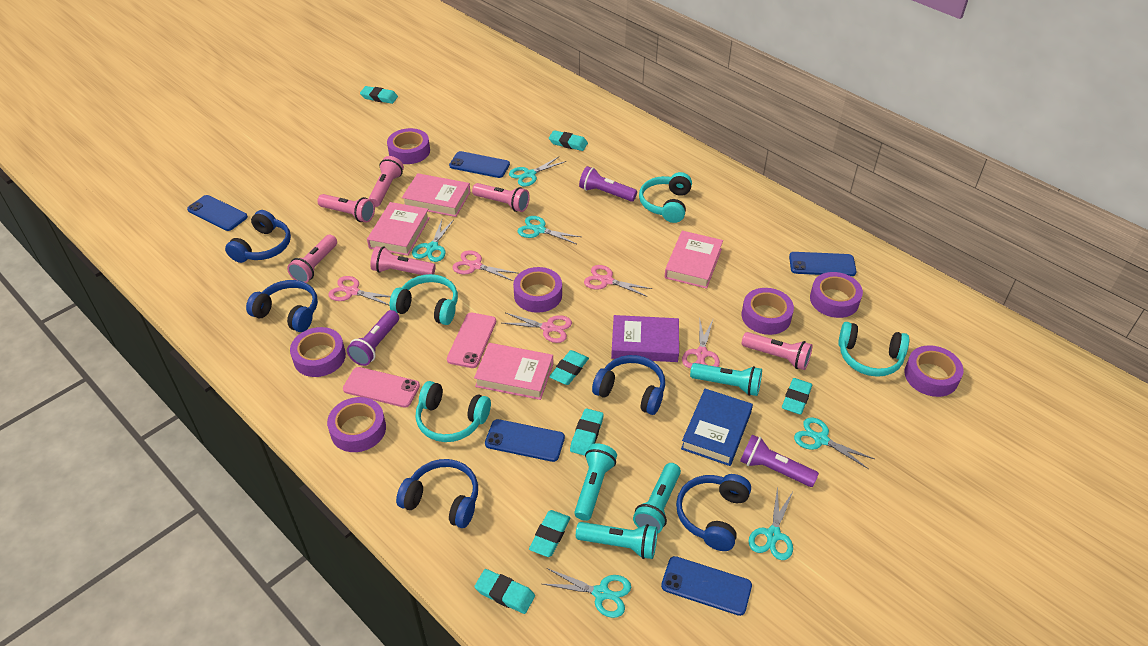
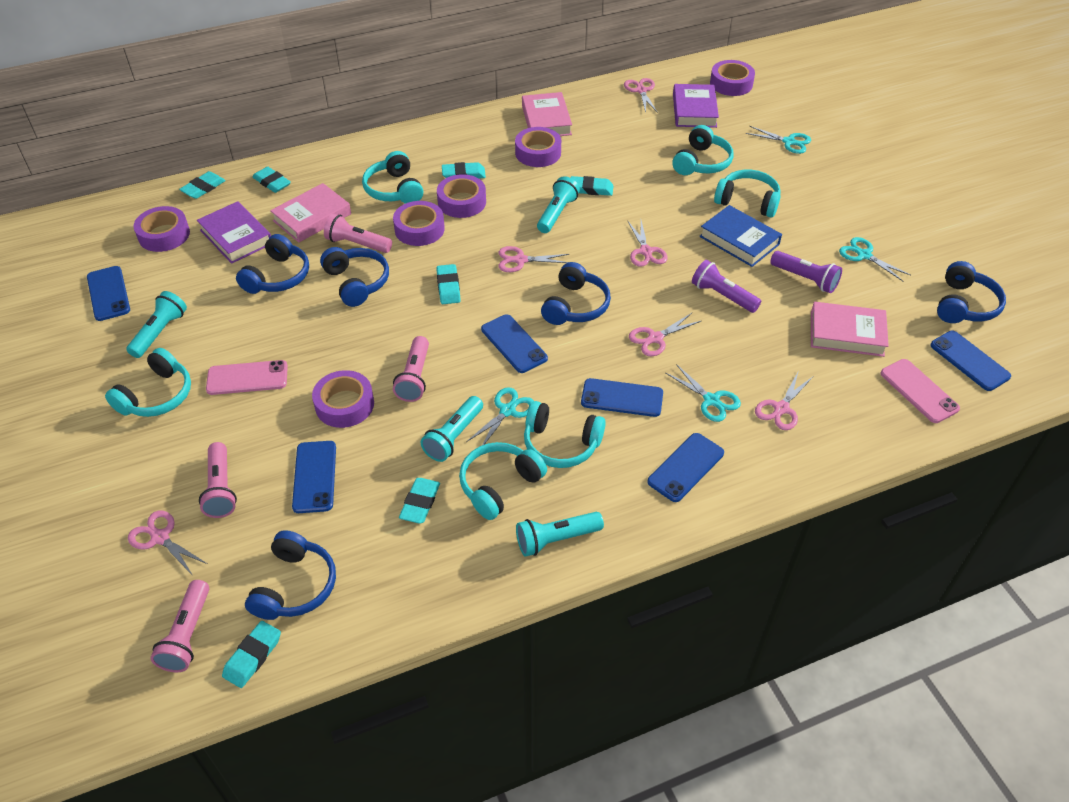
blue phone: [187,195,248,231] [449,151,510,178] [485,419,565,462] [661,556,752,616] [789,252,856,276] = 5 -> [87,266,130,321] [292,441,336,513] [481,314,548,373] [581,378,663,417] [647,433,724,502] [930,331,1011,391] = 6
pink book: [367,202,430,256] [402,173,470,217] [474,343,553,400] [665,231,723,289] = 4 -> [270,183,351,242] [522,92,572,136] [811,302,889,357] = 3
pink flashlight: [287,235,337,283] [317,194,375,223] [368,156,404,207] [370,246,436,275] [472,183,530,212] [742,332,812,370] = 6 -> [150,580,209,672] [199,442,237,518] [324,214,392,253] [393,336,429,402] = 4
pink scissors: [328,276,391,305] [452,250,517,281] [502,313,572,343] [584,265,652,297] [682,317,720,368] = 5 -> [128,510,207,576] [499,246,570,272] [624,78,658,113] [627,220,668,267] [629,313,701,356] [755,370,813,430] = 6
purple book: [611,315,679,362] = 1 -> [197,201,271,264] [673,84,719,128] = 2
purple flashlight: [347,310,399,366] [579,166,637,202] [740,434,819,487] = 3 -> [692,260,761,313] [770,251,842,293] = 2
purple tape: [290,327,346,377] [327,397,386,452] [387,128,430,164] [513,267,562,313] [742,288,794,335] [810,272,863,318] [904,345,963,397] = 7 -> [133,206,190,252] [312,370,374,428] [393,201,445,246] [437,174,486,218] [515,127,561,167] [710,60,755,96] = 6
turquoise headphones: [389,274,458,325] [416,381,491,442] [639,172,692,223] [838,322,909,377] = 4 -> [105,348,191,417] [362,151,423,204] [459,442,547,520] [524,401,606,468] [672,125,734,175] [714,170,781,217] = 6
turquoise scissors: [412,220,454,262] [509,157,566,187] [518,216,581,244] [543,568,631,618] [749,486,793,560] [794,417,874,469] = 6 -> [466,387,534,445] [666,364,741,422] [745,126,811,154] [839,237,910,281] = 4

